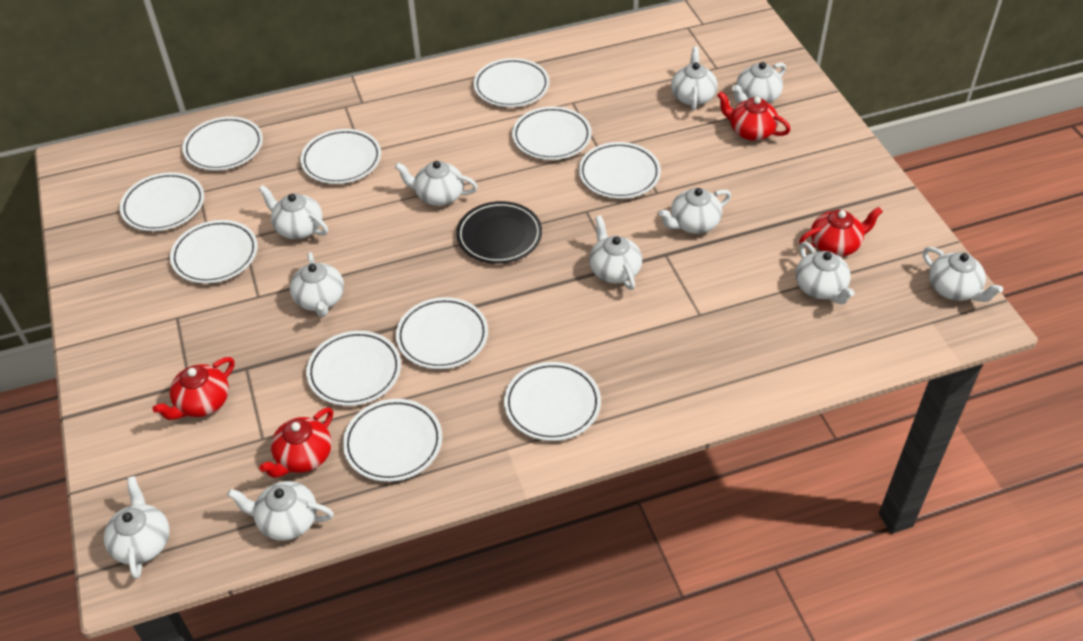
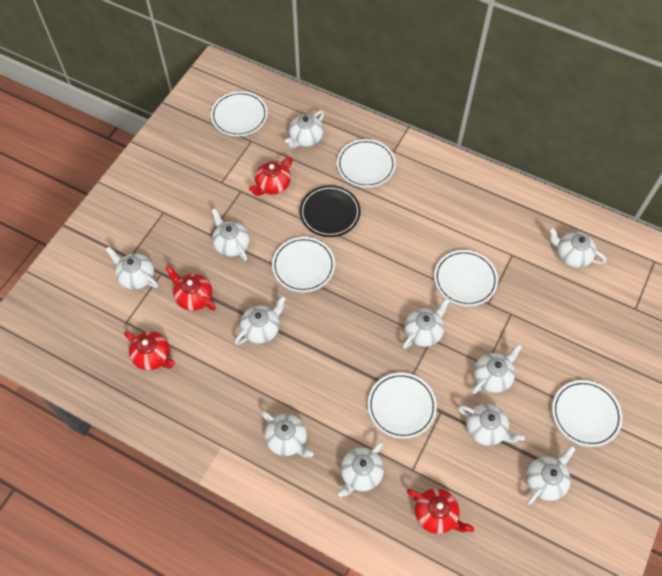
white plate: [120,172,204,231] [170,220,258,284] [182,117,263,171] [300,129,381,184] [306,331,401,406] [343,399,442,482] [396,297,488,369] [473,58,549,107] [504,362,601,441] [512,106,592,160] [579,142,661,199] = 11 -> [211,91,268,136] [272,237,335,292] [337,139,396,188] [368,373,437,439] [434,250,498,307] [552,380,623,447] = 6

